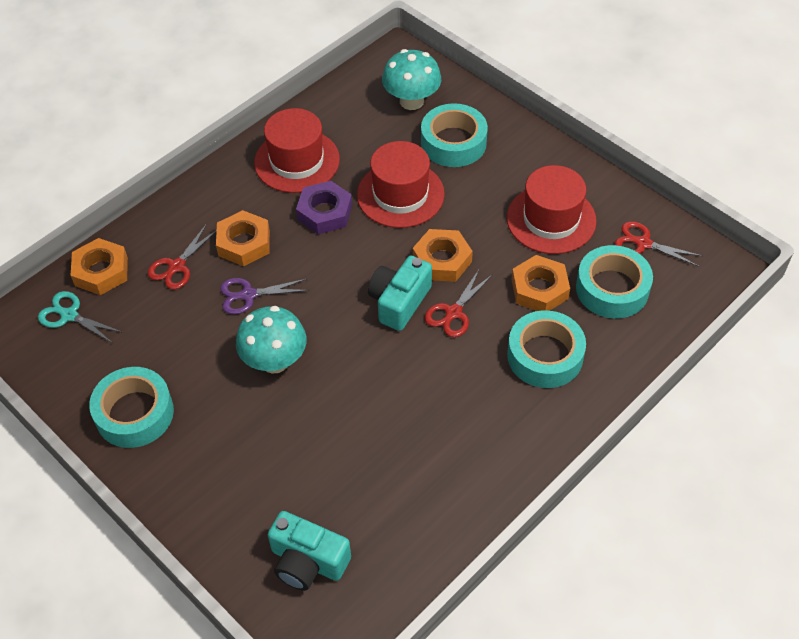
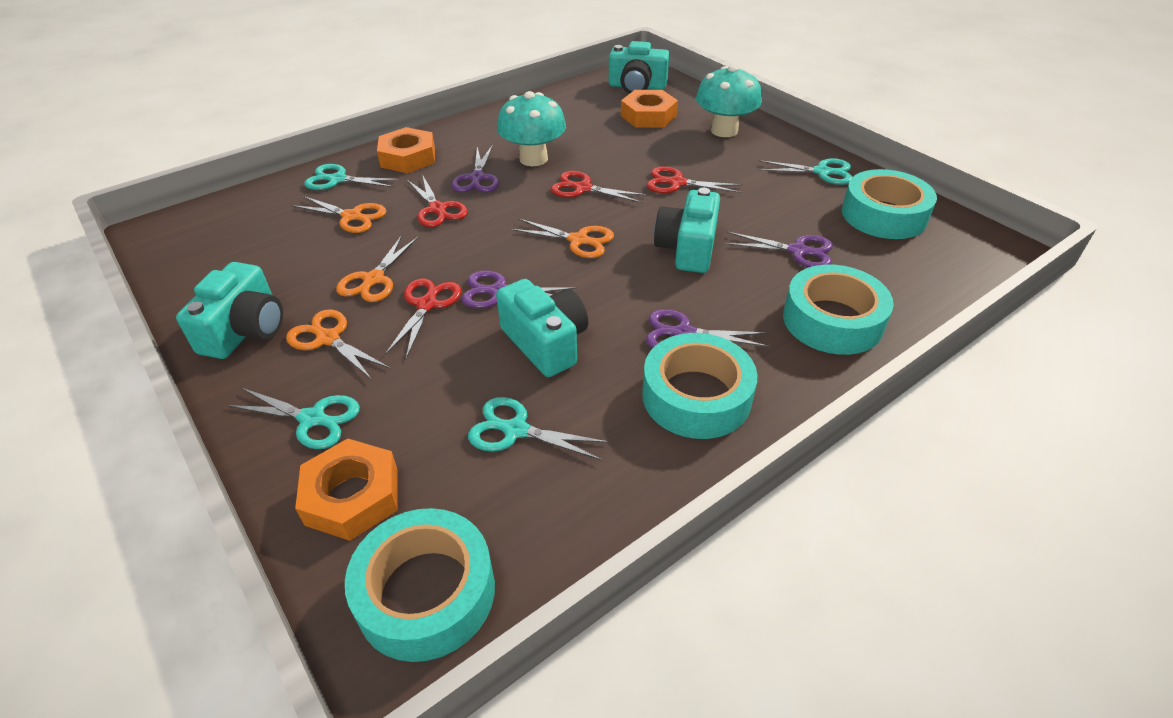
orange nut: [71,238,128,295] [216,210,270,266] [413,229,473,282] [511,255,570,311] = 4 -> [295,438,398,541] [377,127,435,173] [621,90,678,127] = 3
orange scissors: none = 0 -> [286,309,390,380] [291,196,387,233] [336,235,418,302] [511,218,614,258] = 4
purple nut: [296,181,352,234] = 1 -> none = 0
purple scissors: [220,278,309,315] = 1 -> [451,145,499,192] [461,271,577,309] [646,309,769,349] [724,232,833,267] = 4
red hat: [254,108,340,193] [357,141,445,228] [507,165,597,254] = 3 -> none = 0
red scissors: [148,224,217,290] [424,268,493,337] [614,221,702,267] = 3 -> [385,278,461,359] [407,176,468,227] [551,171,647,203] [647,166,743,193] = 4
turquoise camera: [268,511,351,591] [368,256,432,331] = 2 -> [176,262,283,359] [496,279,588,377] [609,41,670,94] [654,188,720,273] = 4
turquoise scissors: [38,291,123,343] = 1 -> [227,388,360,449] [304,164,400,190] [468,397,610,460] [758,158,853,185] = 4

